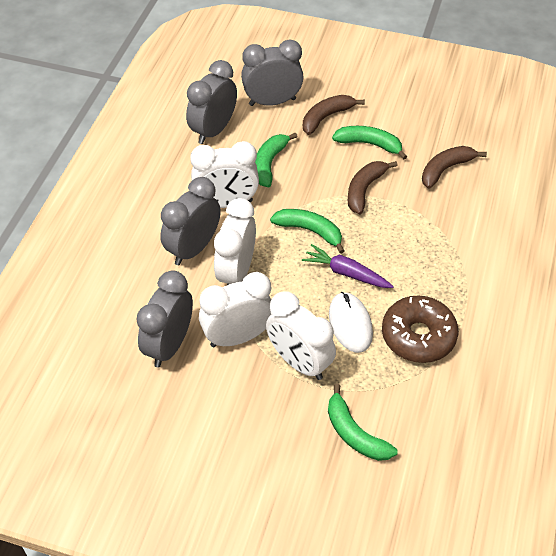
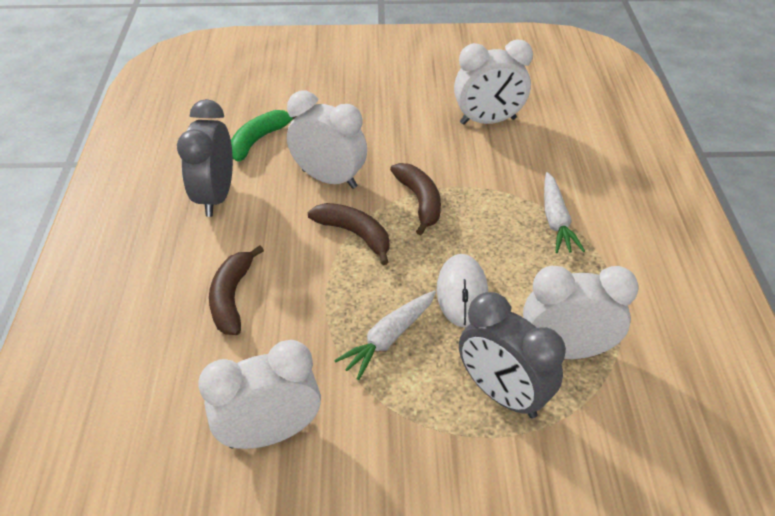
brown donut: [382,296,458,363] = 1 -> none = 0
green banana: [255,132,298,187] [270,209,344,254] [328,384,398,461] [332,126,407,159] = 4 -> [231,110,297,162] = 1
grey clock: [136,270,193,367] [160,177,221,265] [186,60,237,144] [241,39,303,106] = 4 -> [177,99,233,217] [459,292,566,419] = 2
purple carrot: [302,244,394,288] = 1 -> none = 0
white carrot: none = 0 -> [334,291,436,380] [544,172,585,253] = 2

